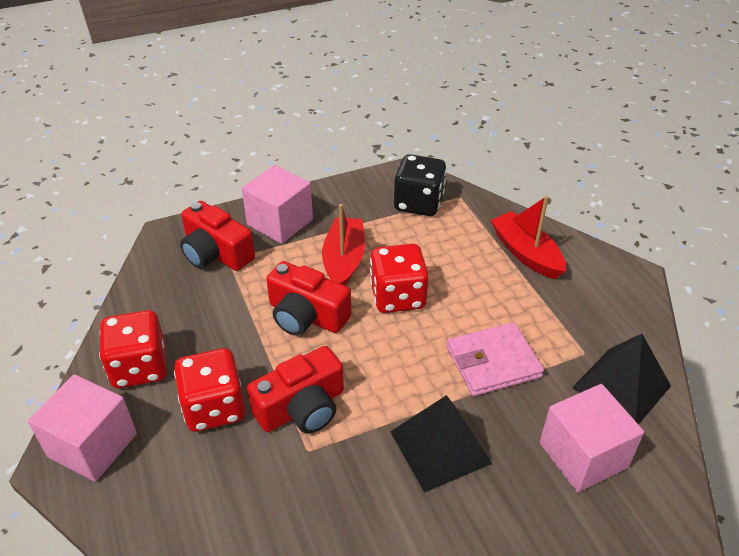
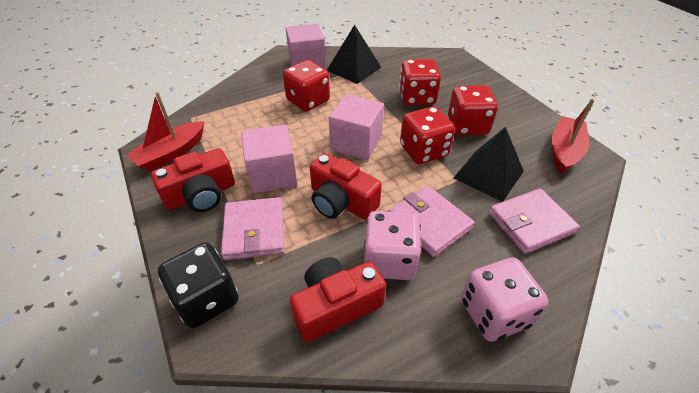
pink dice: none = 0 -> [364,211,422,280] [461,258,548,342] = 2
pink wallet: [447,322,544,396] = 1 -> [221,197,284,260] [389,186,475,257] [489,188,580,254] = 3
red dice: [99,310,167,388] [174,348,245,432] [370,244,429,313] = 3 -> [283,60,330,111] [399,59,441,105] [400,106,455,164] [448,85,498,135] = 4

